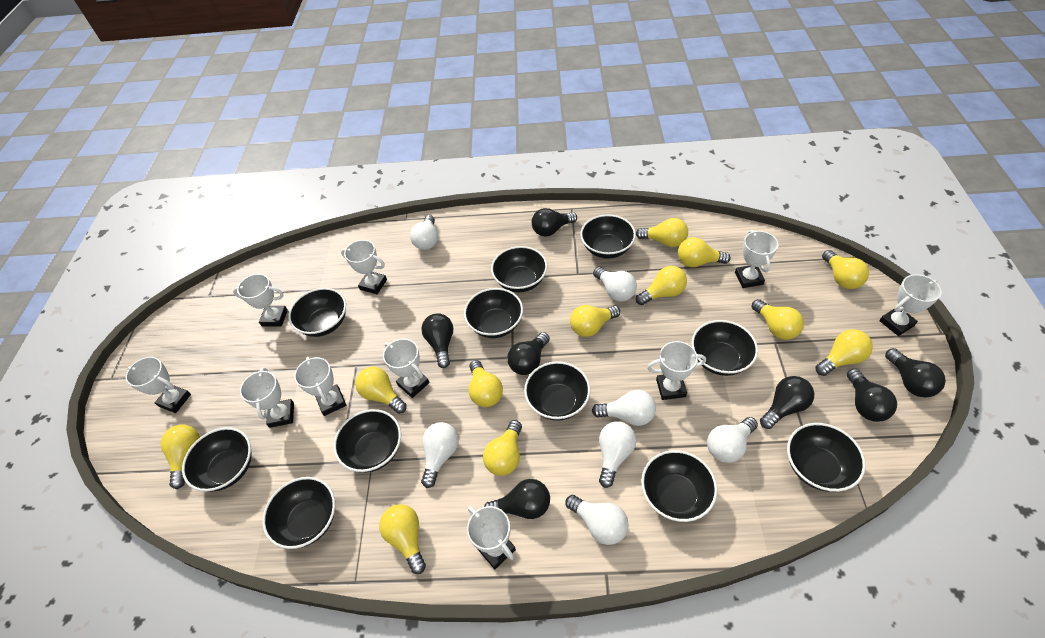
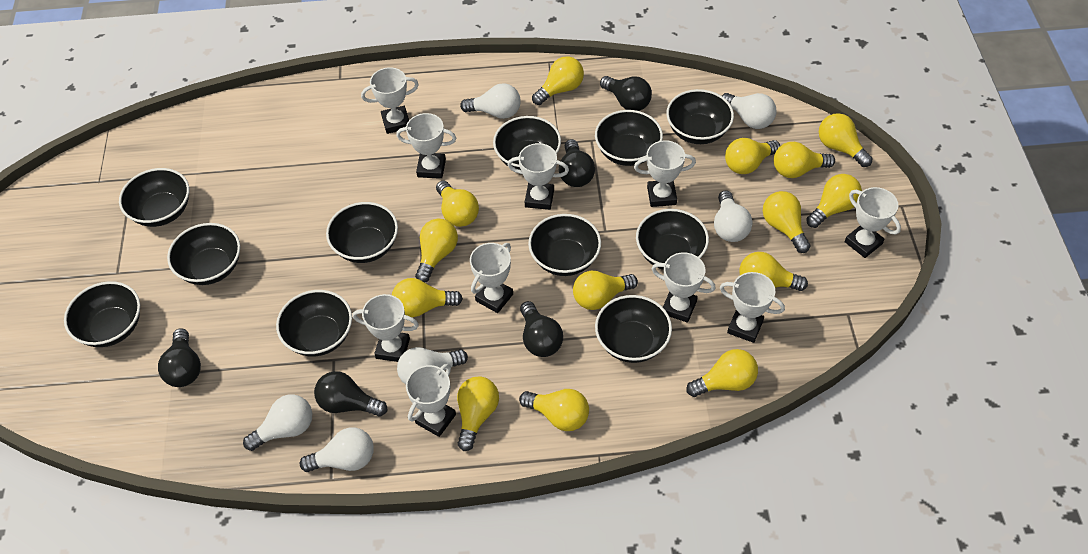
black light bulb: [421,313,453,368] [484,479,550,519] [507,332,550,375] [532,208,577,237] [760,376,814,429] [847,368,897,422] [885,348,946,398] = 7 -> [158,328,201,387] [314,371,387,417] [520,301,563,357] [559,139,595,187] [600,76,652,111] = 5
white light bulb: [410,215,438,250] [421,422,459,488] [565,495,628,545] [592,390,656,426] [593,267,637,302] [599,421,636,488] [707,417,758,463] = 7 -> [243,395,312,451] [300,427,374,472] [397,347,468,385] [460,83,521,119] [714,190,752,242] [722,93,777,129] = 6
yellow light bulb: [160,424,200,489] [355,367,407,414] [379,504,426,574] [469,360,503,407] [483,420,522,476] [570,305,620,337] [636,218,688,247] [636,266,687,305] [678,237,731,267] [752,299,804,340] [815,329,873,376] [822,250,869,289] = 12 -> [392,278,463,317] [415,219,458,283] [436,181,479,227] [457,376,499,451] [519,389,589,431] [532,56,584,105] [573,271,638,310] [686,349,758,397] [725,138,780,174] [740,252,808,291] [763,191,811,253] [774,142,835,178] [806,174,862,228] [819,113,873,167] = 14

